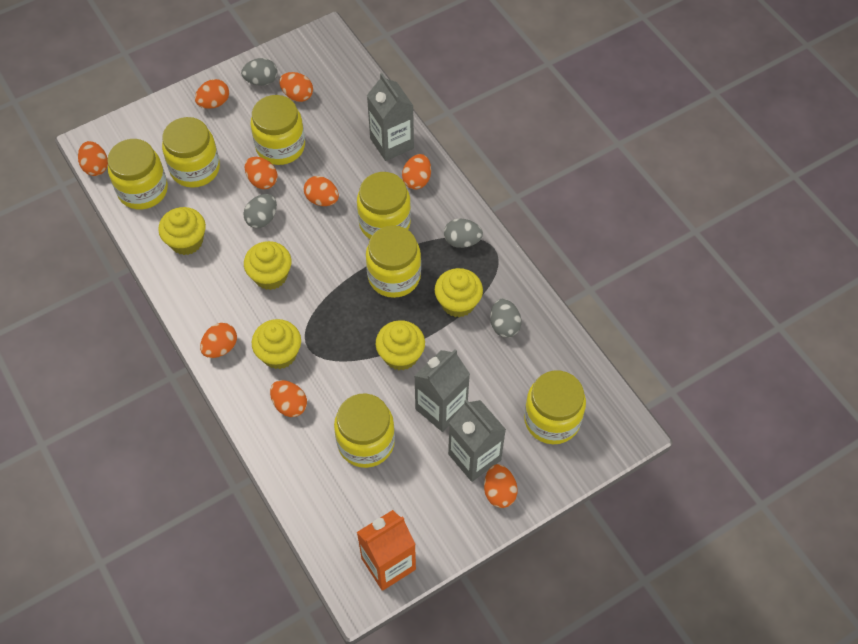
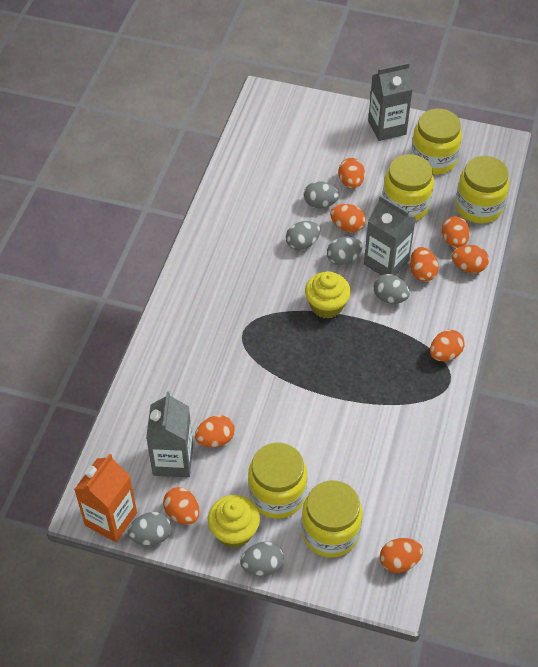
grey egg: [241,58,278,86] [243,194,277,228] [444,219,483,248] [490,299,522,338] = 4 -> [128,512,171,546] [240,542,284,576] [286,221,320,250] [304,181,339,208] [327,236,362,266] [373,274,410,304] = 6
yellow cupcake: [158,207,206,255] [244,241,291,290] [252,319,301,369] [376,320,425,370] [435,268,483,317] = 5 -> [208,495,260,548] [305,271,351,319] = 2
yellow jar: [107,139,168,209] [162,117,220,188] [251,95,305,165] [334,394,395,468] [357,172,411,239] [366,225,421,298] [524,370,586,444] = 7 -> [248,442,307,519] [301,480,363,558] [383,154,434,221] [411,109,462,175] [455,156,509,223] = 5

